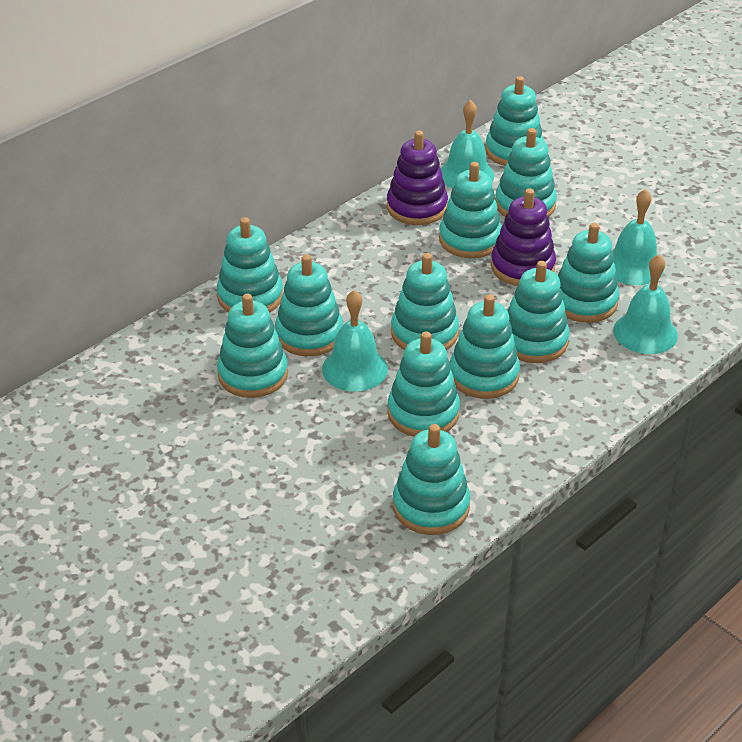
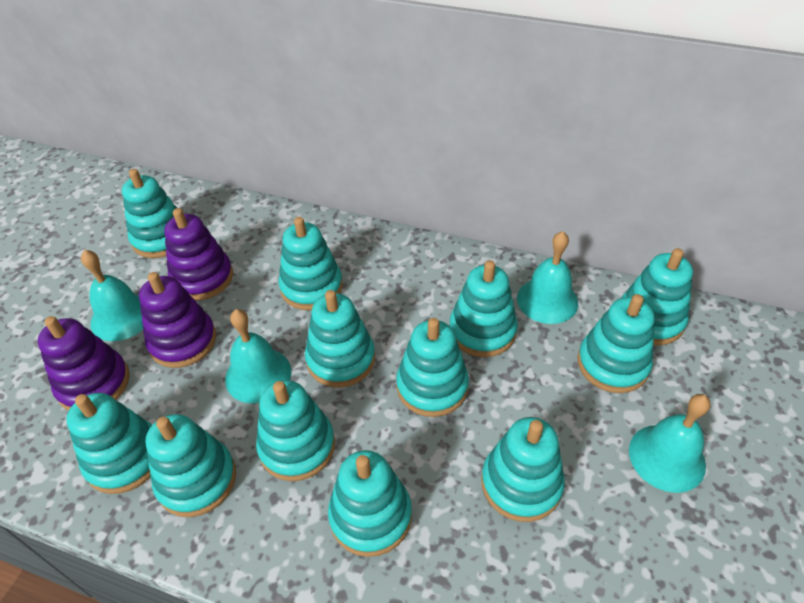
purple stacking toy: [387,131,448,225] [491,188,556,286] = 2 -> [38,316,130,411] [139,272,216,368] [164,208,233,300] = 3

